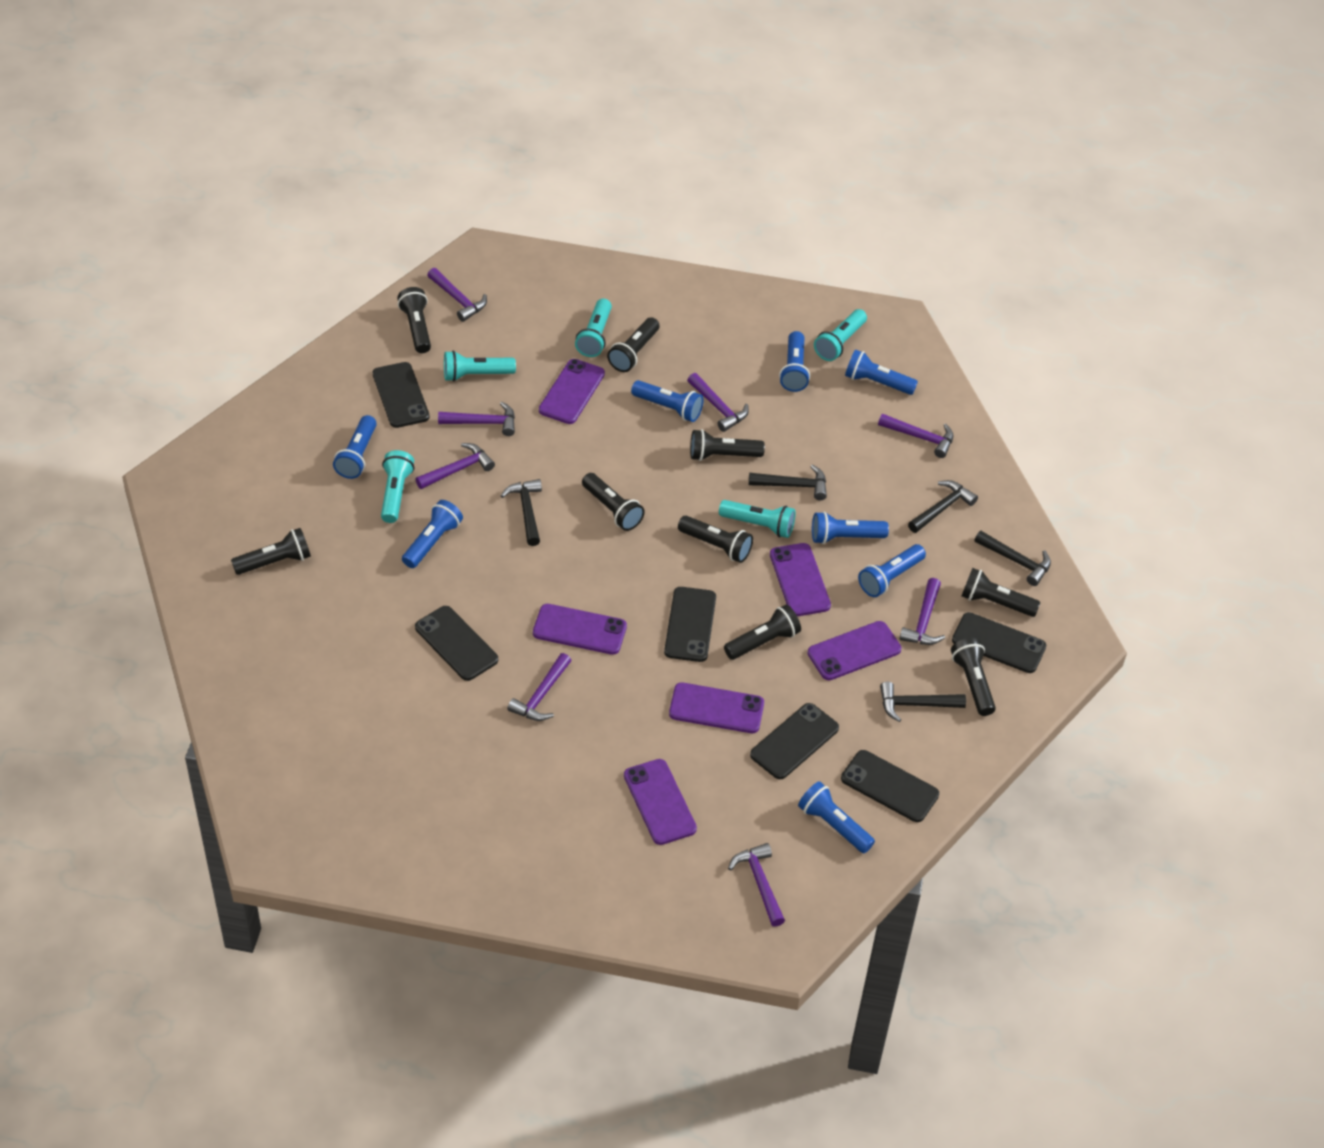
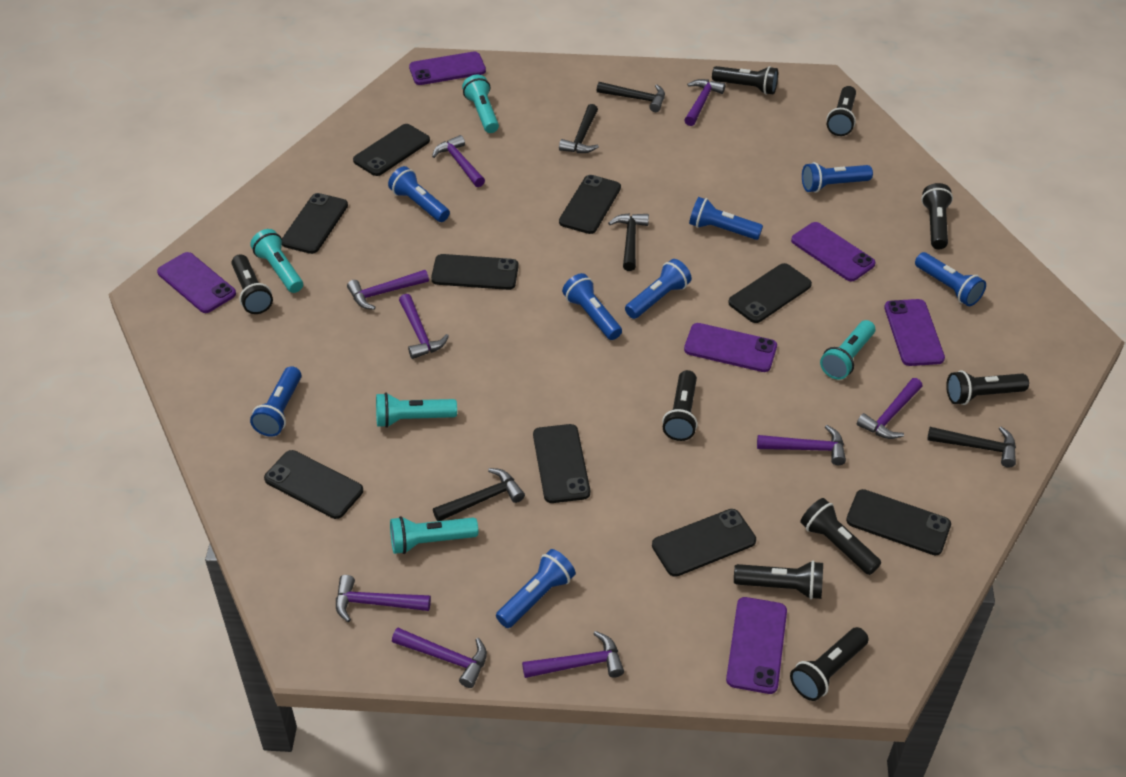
black phone: [373,362,430,428] [415,606,498,681] [664,587,716,662] [750,703,839,779] [841,750,939,822] [952,612,1046,673] = 6 -> [264,450,363,519] [282,193,348,254] [353,124,430,176] [431,254,519,290] [533,424,590,503] [559,175,621,234] [652,509,756,577] [728,263,812,323] [846,489,951,555] = 9
purple hammer: [415,443,495,489] [427,268,487,322] [438,402,515,436] [507,653,572,721] [687,373,749,432] [728,843,785,927] [878,414,953,458] [899,578,945,645] = 8 -> [336,575,431,622] [347,270,429,310] [392,628,487,688] [399,294,449,359] [432,135,485,187] [522,631,624,678] [685,79,726,126] [757,425,846,465] [857,378,923,439] = 9

